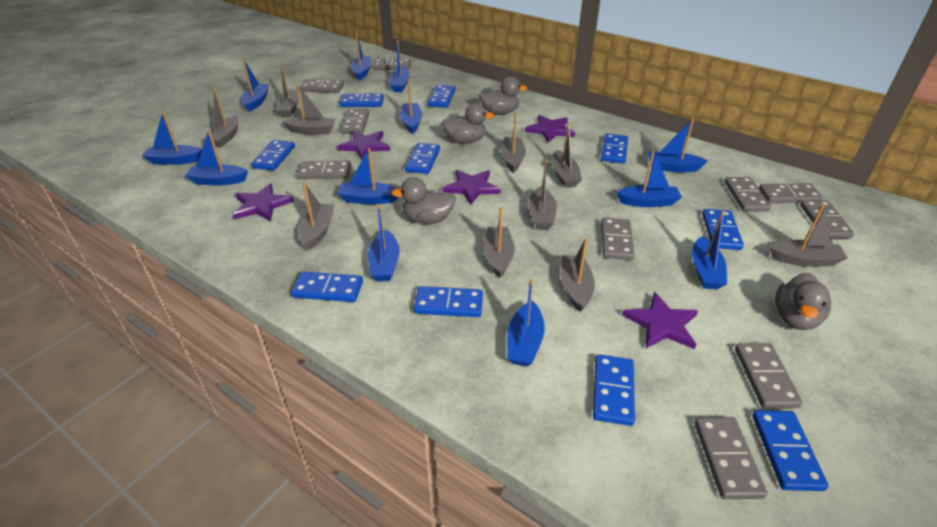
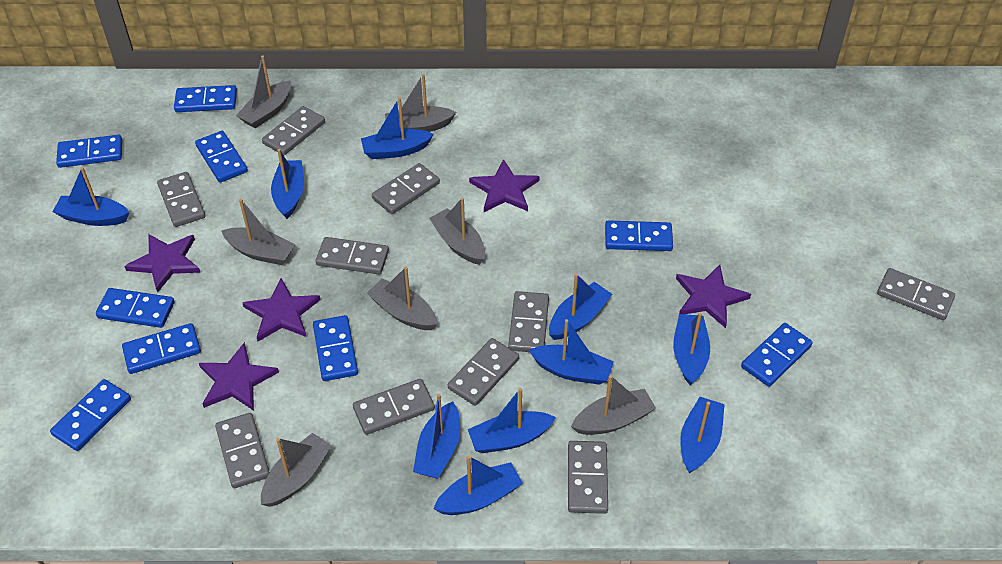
blue boat: [142,111,202,165] [185,130,248,186] [241,59,269,112] [337,148,398,205] [351,32,371,80] [368,204,400,282] [389,40,410,92] [400,79,422,134] [507,279,545,367] [616,150,682,207] [648,118,708,172] [692,211,727,289] = 12 -> [52,167,130,226] [271,149,304,219] [361,97,434,159] [413,394,460,478] [433,455,523,515] [468,388,556,453] [529,319,614,385] [549,274,612,340] [673,313,710,385] [680,397,725,473] = 10
blue domino: [251,140,295,171] [291,272,363,302] [340,93,384,107] [405,143,440,174] [414,286,483,317] [427,85,455,108] [593,354,635,426] [601,133,628,164] [702,209,744,250] [752,410,828,491] = 10 -> [50,379,131,451] [56,135,122,168] [96,288,175,328] [122,323,201,374] [174,85,237,112] [195,131,248,183] [313,315,358,381] [605,220,673,251] [741,323,813,387] = 9
grey boat: [203,87,238,148] [276,62,299,118] [282,84,335,135] [298,182,335,250] [483,207,515,278] [501,113,526,173] [528,159,557,230] [551,122,582,188] [561,238,595,312] [770,205,847,267] = 10 -> [222,199,295,265] [236,55,291,129] [261,433,332,507] [367,267,437,330] [385,74,456,132] [429,198,485,265] [571,375,656,435] = 7
grey duck: [391,177,456,224] [441,103,494,144] [479,76,527,115] [775,273,831,330] = 4 -> none = 0

